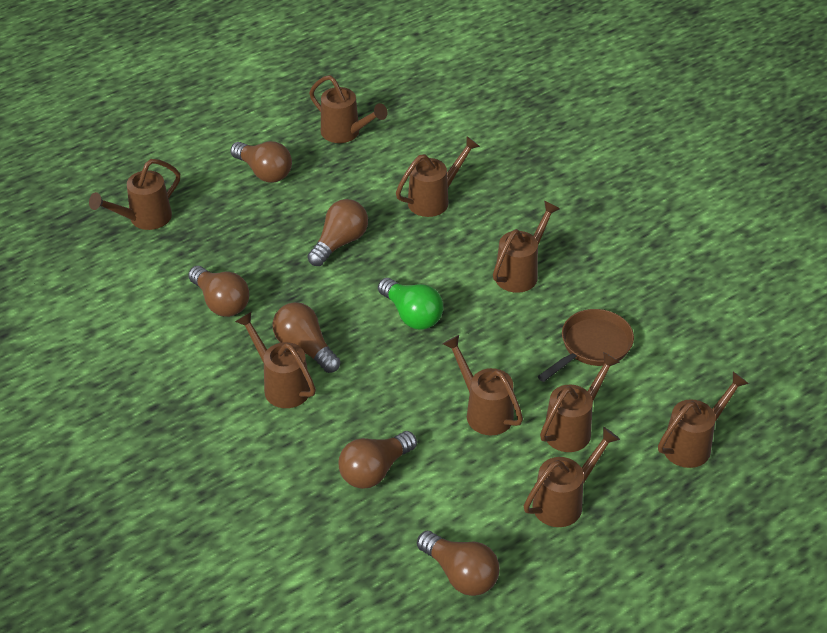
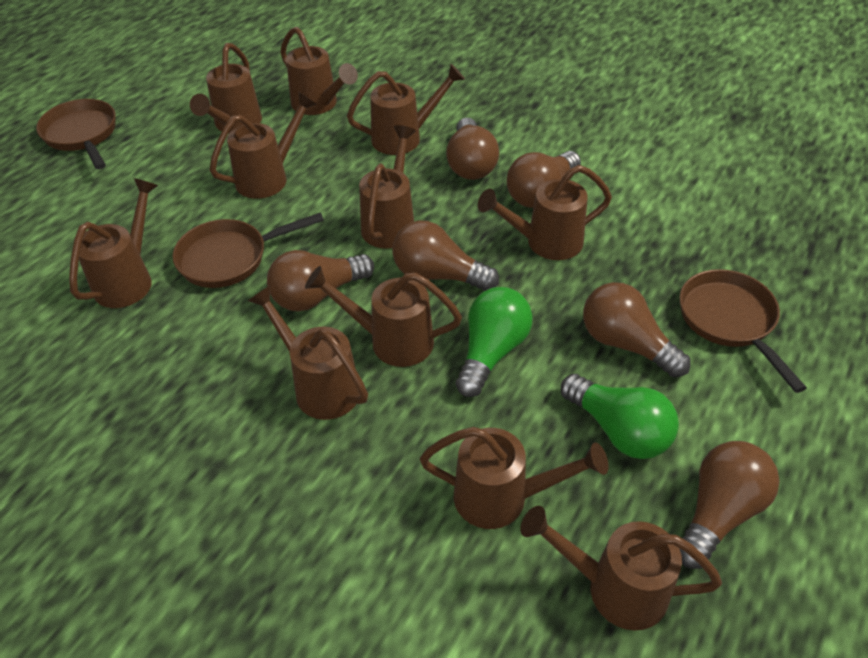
brown pan: [538,309,634,382] = 1 -> [36,99,116,169] [173,213,324,288] [679,269,807,393] = 3
brown watering can: [89,159,180,230] [235,312,316,408] [309,75,387,143] [396,136,480,217] [442,335,523,435] [493,201,560,293] [524,427,620,527] [540,352,620,452] [658,372,749,468] = 9 -> [69,178,158,308] [190,43,262,134] [210,92,316,199] [248,286,368,420] [280,27,358,115] [305,266,462,367] [347,64,465,155] [359,125,416,249] [420,427,609,529] [478,165,612,260] [520,506,722,631] = 11
green light bulb: [378,278,443,330] = 1 -> [455,287,533,397] [561,374,679,459] = 2

